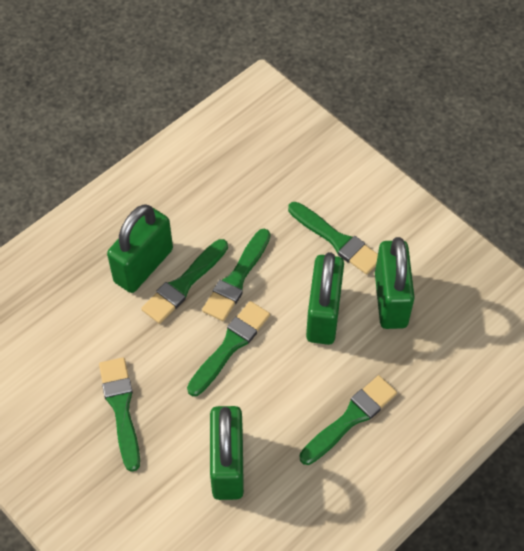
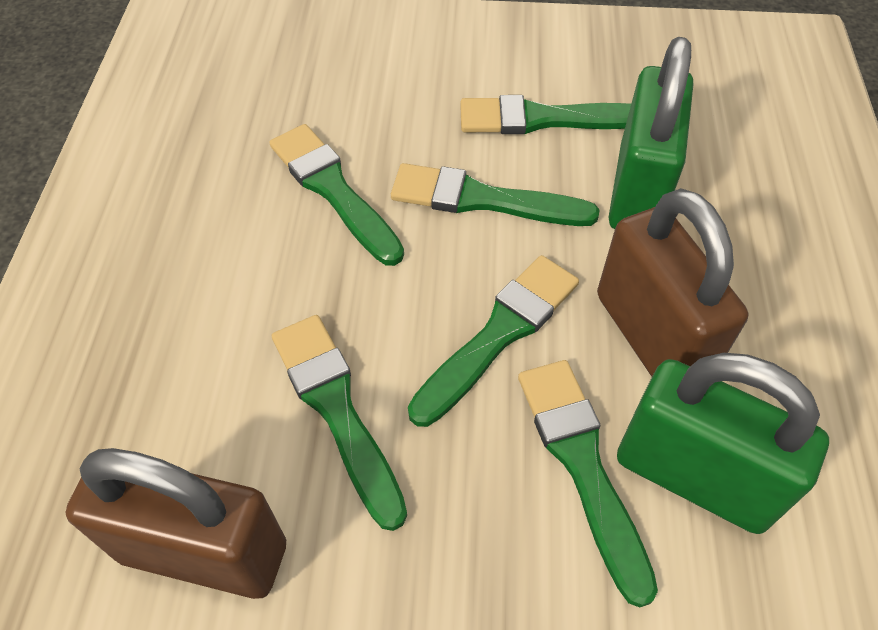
brown padlock: none = 0 -> [65,448,286,599] [597,188,748,377] = 2
green padlock: [107,204,173,293] [210,406,244,500] [306,252,344,345] [375,237,415,329] = 4 -> [609,37,693,229] [617,353,829,534] = 2

